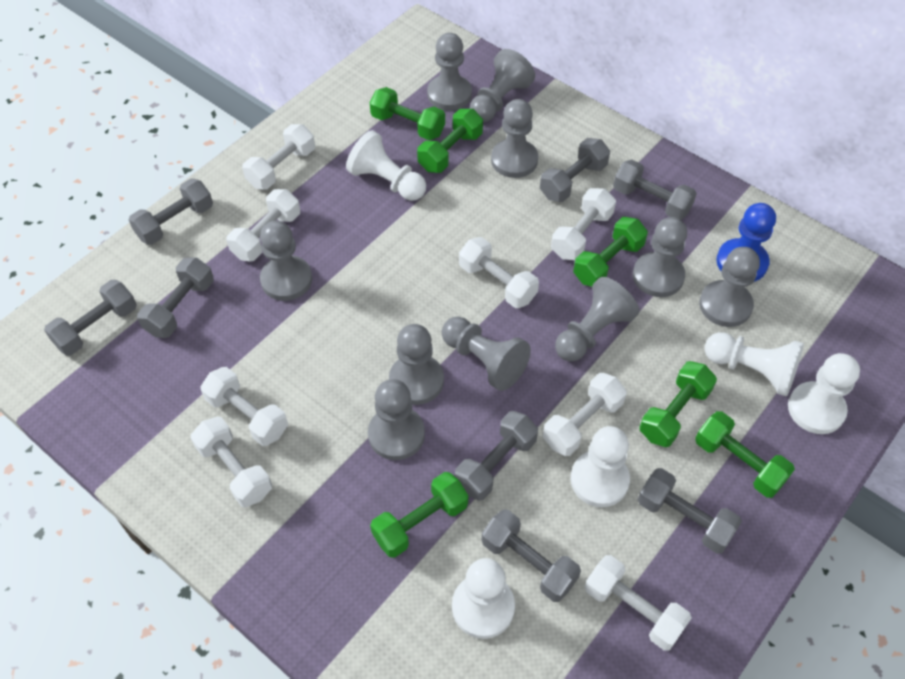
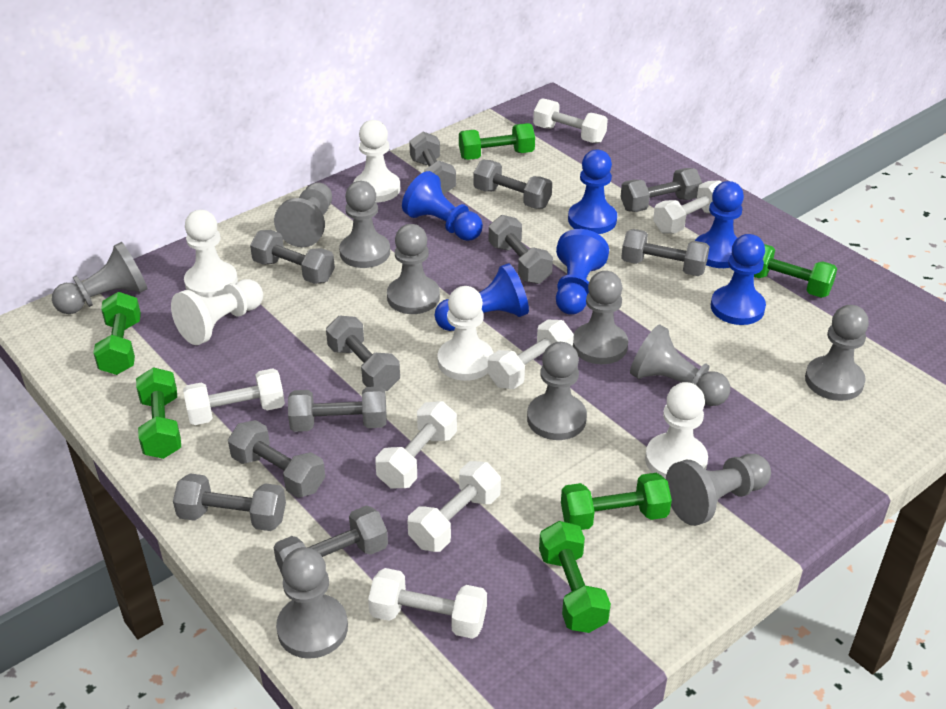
blue pawn: [716,203,776,282] = 1 -> [402,171,483,241] [434,263,529,331] [556,229,609,315] [568,150,617,234] [695,181,744,268] [711,234,766,325] = 6
grey dumbbell: [44,280,137,356] [129,179,213,245] [137,258,214,338] [455,411,538,501] [482,509,581,602] [540,138,610,202] [613,160,697,220] [638,468,742,554] = 8 -> [173,473,286,531] [228,420,325,498] [250,230,335,284] [273,506,388,577] [288,386,387,432] [326,316,400,391] [409,132,456,195] [473,160,552,209] [489,215,553,284] [620,168,702,212] [621,229,710,276] = 11
white dumbbell: [191,417,272,507] [200,367,288,446] [226,189,300,261] [242,124,315,189] [459,237,539,308] [543,373,627,456] [551,188,616,260] [585,555,692,651] = 8 -> [183,368,285,425] [368,568,487,639] [375,401,457,488] [407,461,501,552] [488,320,574,389] [533,98,608,143] [653,180,722,233] = 7

